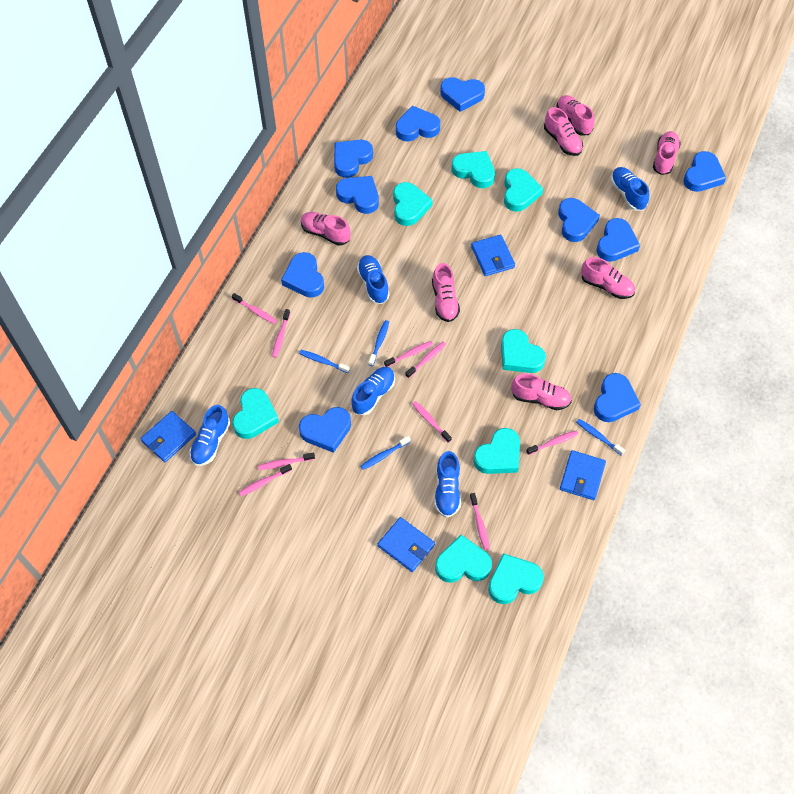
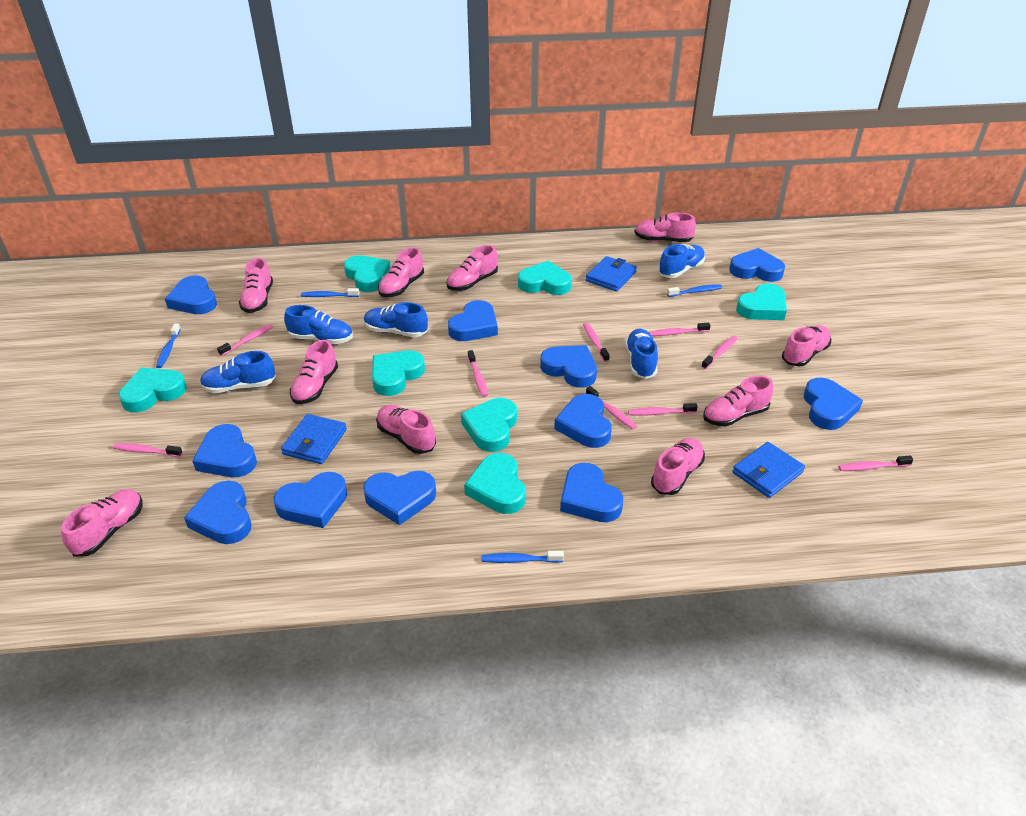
blue heart: [281,252,324,298] [299,407,351,453] [334,140,373,178] [336,176,379,214] [396,106,440,141] [440,77,485,112] [558,198,600,242] [594,373,641,422] [597,218,640,262] [683,151,726,192] = 10 -> [165,275,217,314] [184,481,252,544] [193,424,257,477] [273,472,347,528] [363,471,436,525] [448,300,498,341] [540,345,597,388] [554,394,612,448] [560,463,623,522] [729,248,785,282] [804,378,863,430] = 11
blue wallet: [140,411,196,462] [378,517,435,572] [471,235,515,276] [560,450,606,500] = 4 -> [281,414,347,464] [586,256,637,292] [732,442,805,498] = 3
pink shoe: [301,212,351,246] [432,263,460,322] [511,373,572,410] [544,107,583,156] [557,95,594,135] [581,257,635,299] [653,131,681,175] = 7 -> [61,489,143,556] [239,258,273,313] [290,340,338,404] [376,405,436,454] [378,247,424,297] [447,245,498,291] [634,213,696,242] [651,438,705,495] [703,375,773,427] [782,325,831,366] = 10
turquoise heart: [232,388,279,439] [393,182,433,226] [435,535,492,583] [452,151,495,188] [473,428,520,474] [488,553,544,604] [501,329,546,373] [504,168,543,212] = 8 -> [119,368,187,412] [344,255,391,292] [372,350,425,396] [461,398,517,452] [464,453,526,514] [518,261,572,295] [736,284,787,320] = 7

